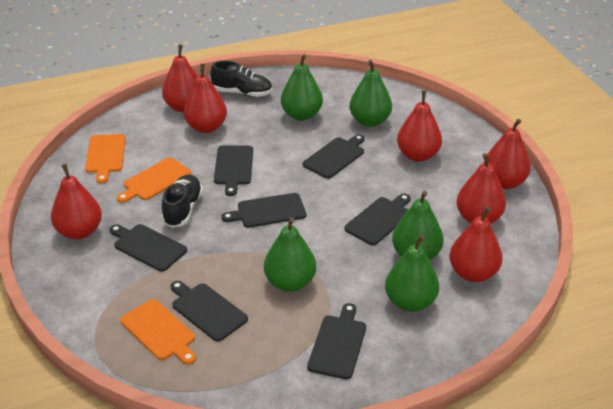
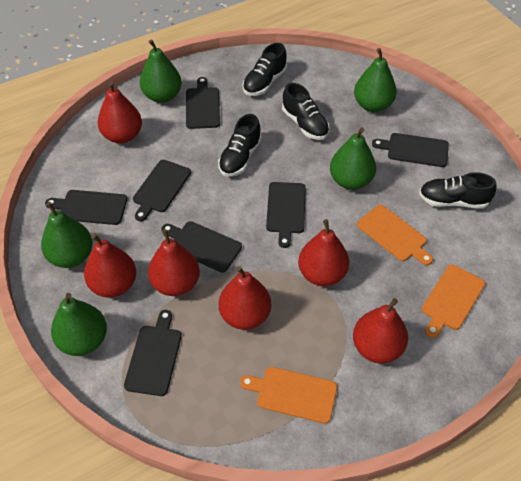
black shoe: [161,174,203,228] [210,61,272,97] = 2 -> [218,114,262,177] [243,43,287,96] [282,83,330,140] [419,172,497,209] = 4
red pear: [51,164,102,239] [162,45,198,113] [184,64,227,133] [397,91,442,162] [449,206,503,282] [456,153,506,224] [484,119,531,189] = 7 -> [84,234,136,297] [98,81,142,144] [148,229,200,296] [219,266,271,330] [298,219,349,286] [353,298,408,364] = 6

